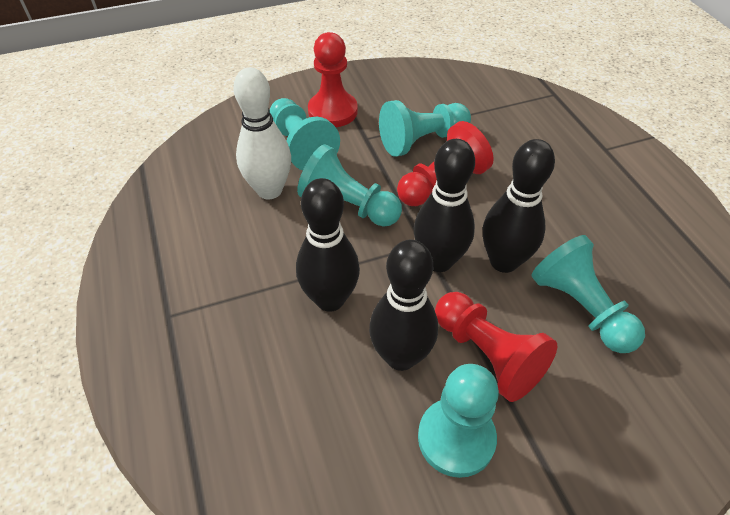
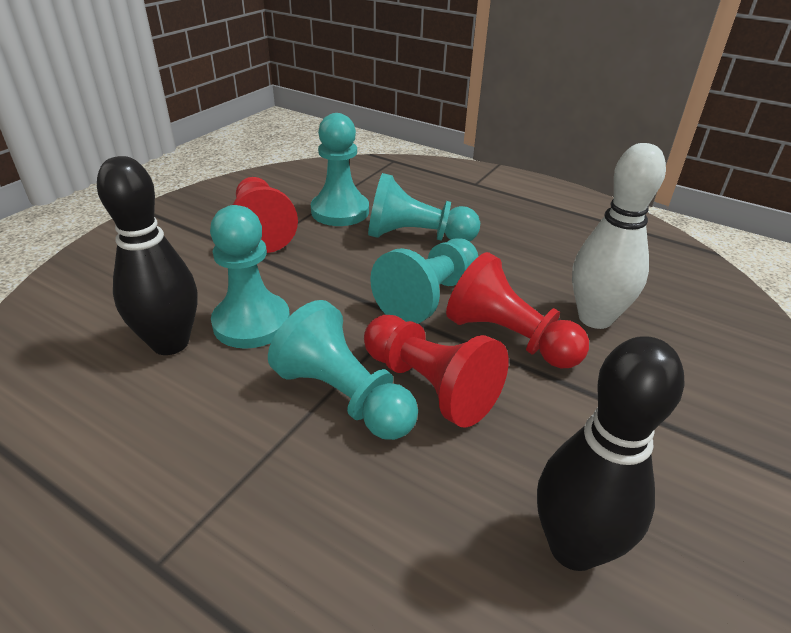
black bowling pin: [296,178,360,312] [369,240,438,371] [414,139,475,272] [483,139,555,273] = 4 -> [97,156,198,355] [537,336,684,571] = 2

